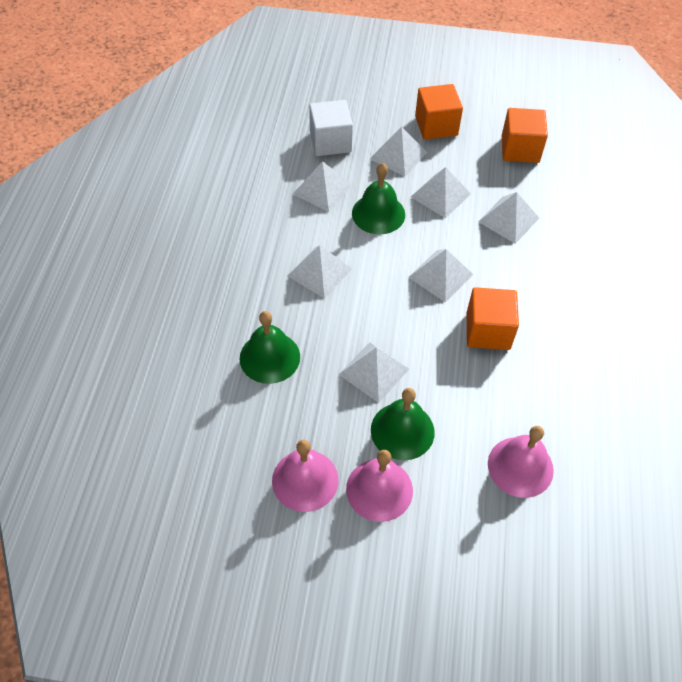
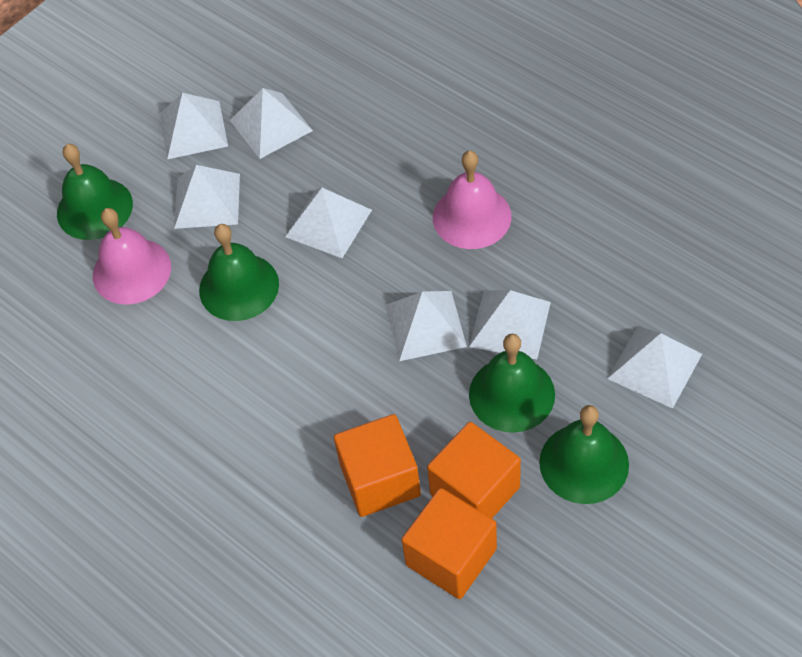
green bell: [240,311,300,384] [352,163,405,234] [371,388,435,460] = 3 -> [57,144,133,240] [199,224,279,321] [469,334,555,433] [539,405,629,504] = 4
pink bell: [272,440,338,512] [346,450,413,522] [488,426,554,498] = 3 -> [93,208,171,305] [433,151,512,249] = 2
white cube: [309,100,353,156] = 1 -> none = 0

